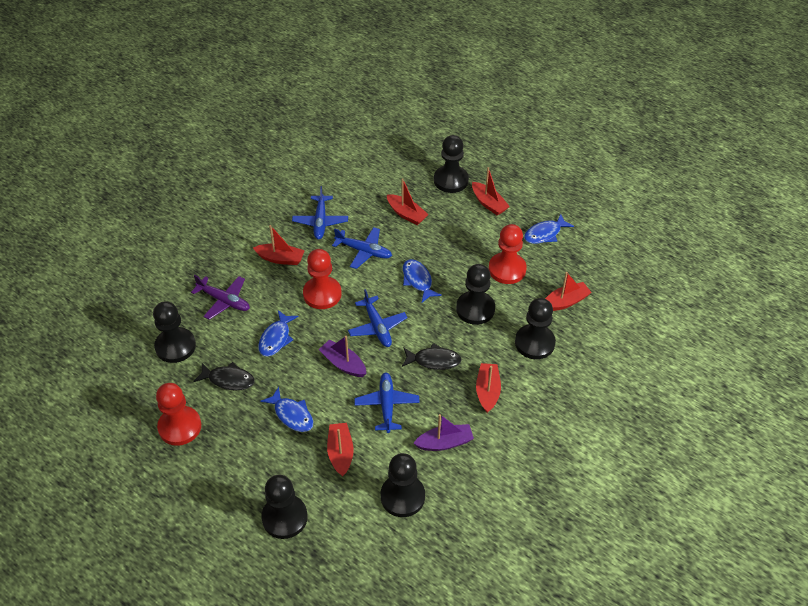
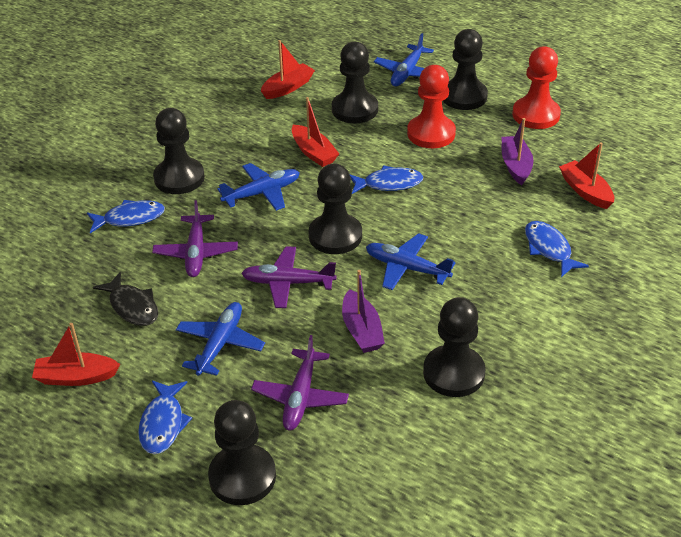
black fish: [193,362,255,390] [402,343,462,370] = 2 -> [93,272,158,326] = 1
purple plane: [191,275,250,320] = 1 -> [152,200,238,277] [241,246,336,308] [251,335,349,430] = 3
red boat: [253,225,305,265] [327,423,354,476] [387,178,429,225] [472,167,510,215] [476,363,501,413] [545,272,592,311] = 6 -> [32,323,120,386] [261,40,315,99] [292,97,339,167] [559,142,614,209] = 4
red pawn: [156,383,201,446] [303,249,342,309] [489,224,527,284] = 3 -> [407,65,456,148] [512,46,561,129] = 2

